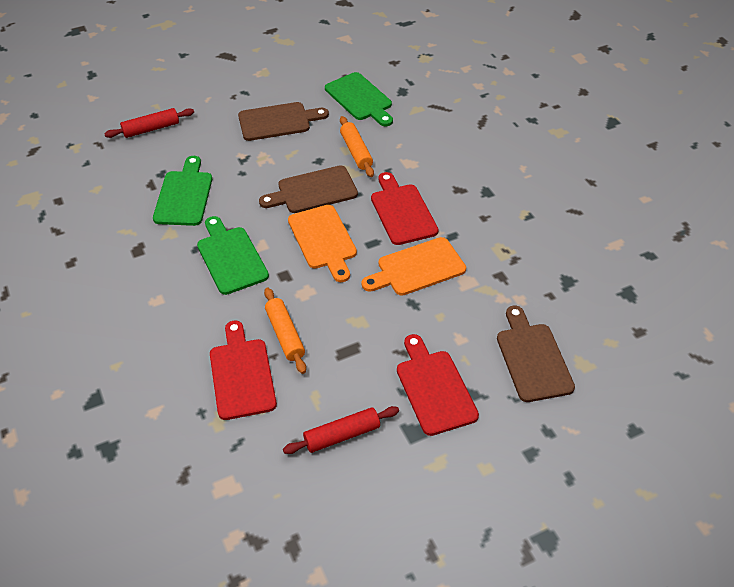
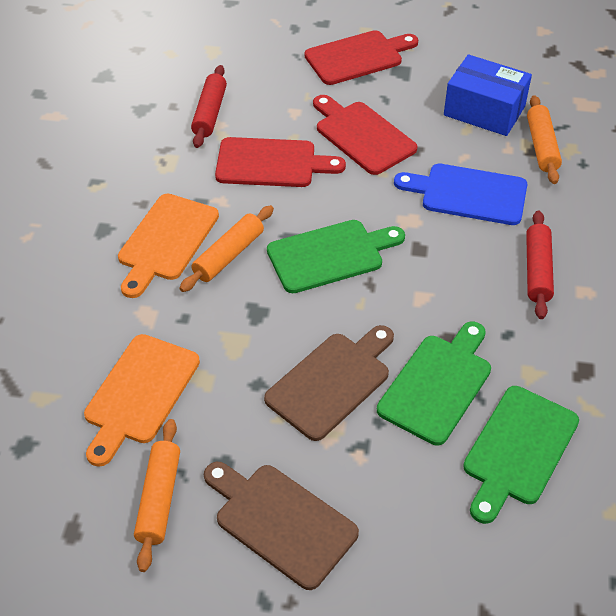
blue box: none = 0 -> [444,54,532,136] = 1
blue cutting board: none = 0 -> [394,164,527,225] = 1
brown cutting board: [238,102,329,141] [259,165,358,213] [497,306,575,402] = 3 -> [204,462,359,590] [264,325,394,441] = 2
orange rolling pin: [264,287,306,374] [340,116,374,177] = 2 -> [134,419,180,572] [179,205,274,292] [527,95,562,184] = 3

